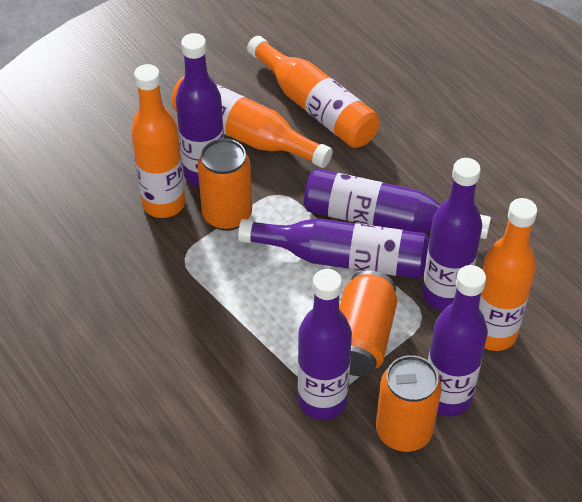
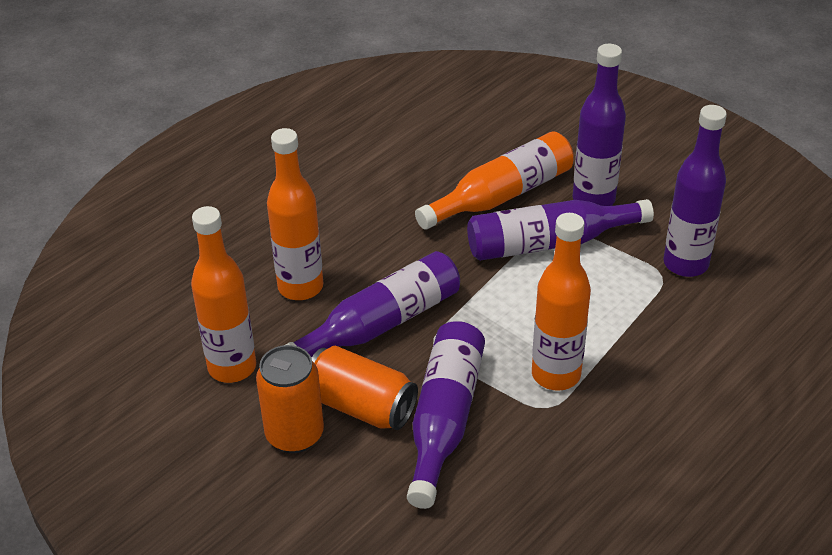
orange can: [197,138,252,231] [339,270,398,376] [376,355,442,452] = 3 -> [256,345,324,453] [312,345,418,430] = 2
purple bottle: [176,33,224,186] [238,218,429,279] [297,269,352,420] [304,169,491,239] [422,158,482,311] [428,265,488,417] = 6 -> [286,251,460,357] [407,321,485,509] [467,199,654,261] [573,44,626,206] [663,105,727,277] = 5

